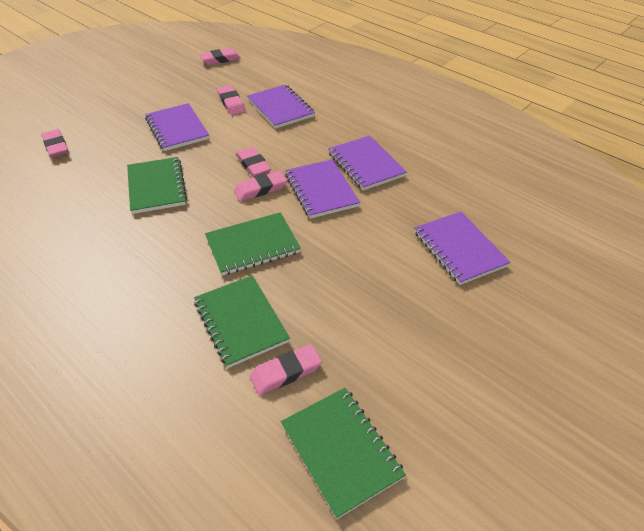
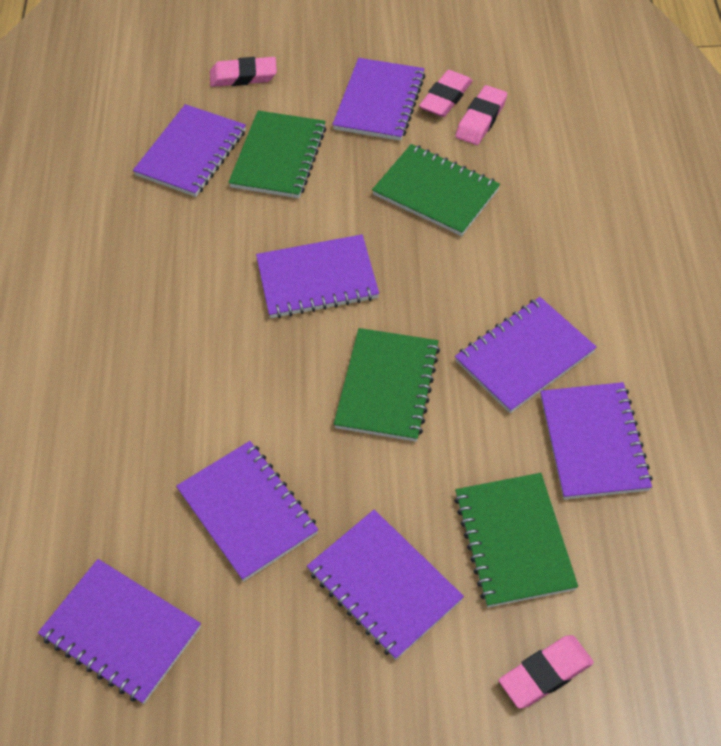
pink eraser: [41,129,69,158] [199,48,241,65] [217,85,246,115] [234,171,287,201] [236,147,271,177] [250,344,322,395] = 6 -> [210,57,277,87] [419,70,473,117] [455,85,507,145] [499,635,594,709] = 4
purple notebook: [145,103,209,151] [247,85,315,129] [285,159,360,219] [328,136,407,191] [414,212,511,285] = 5 -> [38,559,201,704] [133,104,246,197] [176,441,318,582] [256,234,379,318] [307,510,464,660] [332,58,425,141] [455,297,597,413] [540,382,653,500] = 8

